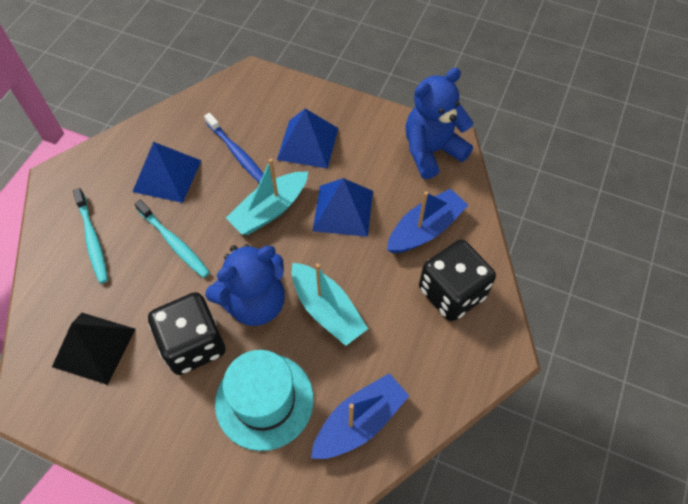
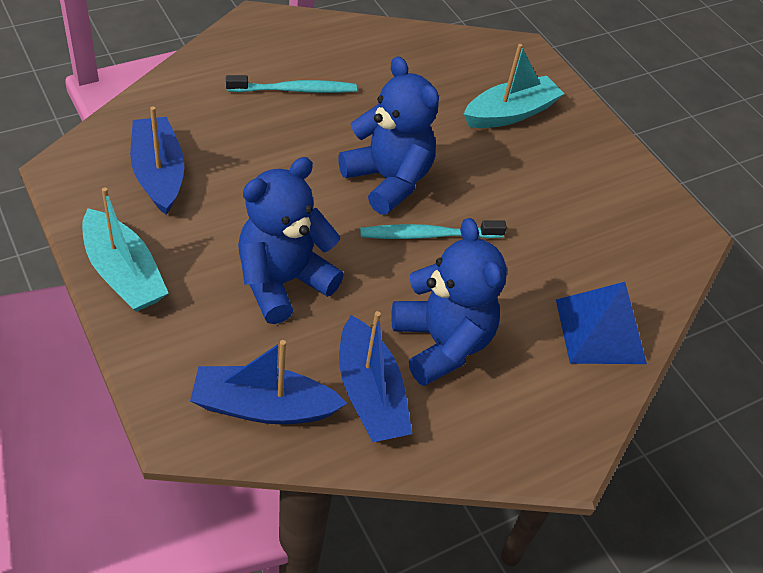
black dice: [148,292,225,375] [419,240,496,321] = 2 -> none = 0
black pyramid: [52,313,136,385] = 1 -> none = 0
blue boat: [311,373,409,459] [387,188,468,253] = 2 -> [130,106,184,215] [190,340,347,424] [339,311,412,442] = 3
blue pyramid: [132,142,202,203] [277,108,338,169] [313,178,373,237] = 3 -> [556,282,647,364] = 1
blue teddy bear: [205,244,285,326] [405,68,473,179] = 2 -> [238,157,344,324] [338,56,439,214] [391,218,507,386] = 3
blue toothbrush: [204,113,263,183] = 1 -> none = 0
turquoise hat: [215,350,314,451] = 1 -> none = 0

